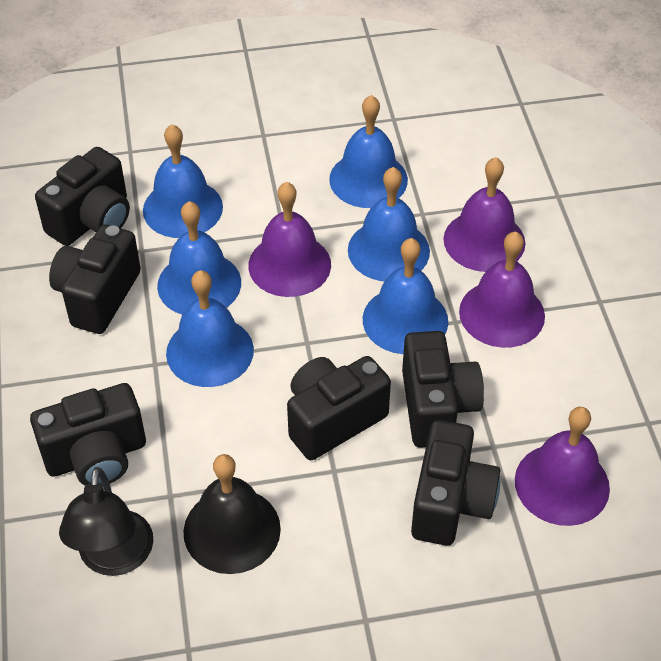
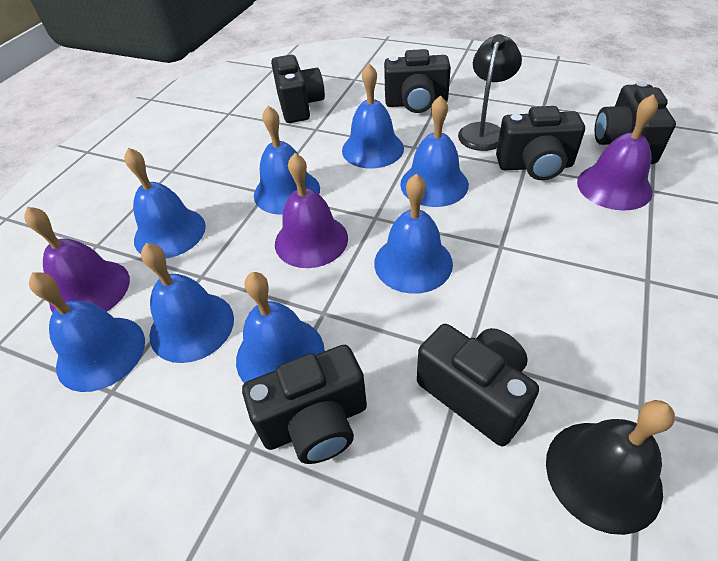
blue bell: [143,124,223,238] [157,201,241,315] [166,270,254,387] [329,95,408,208] [348,167,430,281] [363,238,448,354] = 6 -> [29,272,145,392] [124,148,206,258] [141,243,234,363] [236,272,325,383] [254,106,320,215] [342,64,404,168] [374,174,453,294] [400,95,469,207] = 8
purple bell: [248,182,331,297] [443,157,525,272] [459,231,545,348] [515,407,610,526] = 4 -> [24,207,130,313] [275,153,348,268] [577,94,658,210] = 3

